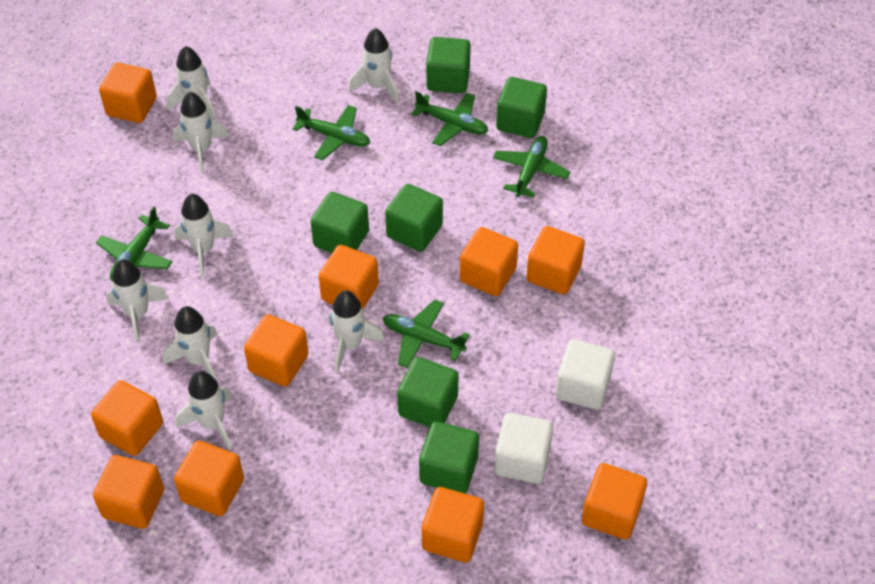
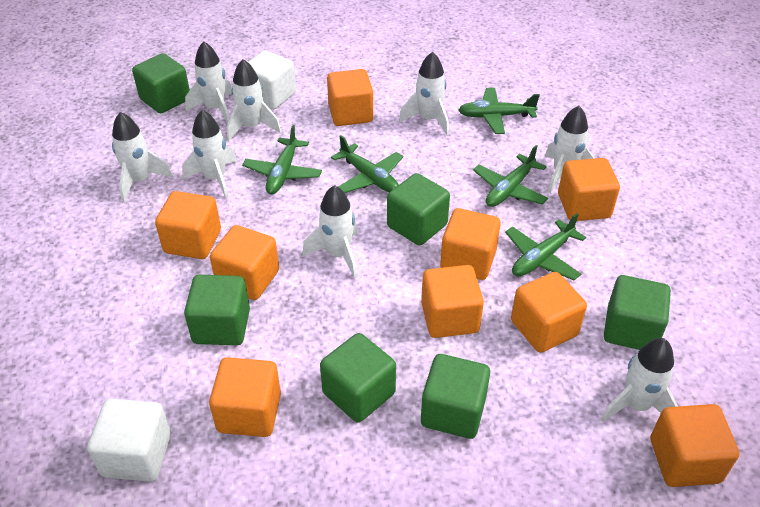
orange cube: [91,380,163,456] [93,455,164,529] [99,63,157,123] [174,441,244,516] [244,314,309,386] [319,245,379,309] [422,487,484,562] [460,227,518,296] [526,226,585,294] [582,463,647,539] = 10 -> [155,191,221,259] [209,357,281,437] [210,225,279,300] [327,69,373,126] [421,265,484,338] [440,208,501,280] [511,272,587,353] [558,158,620,221] [651,404,739,487] = 9

